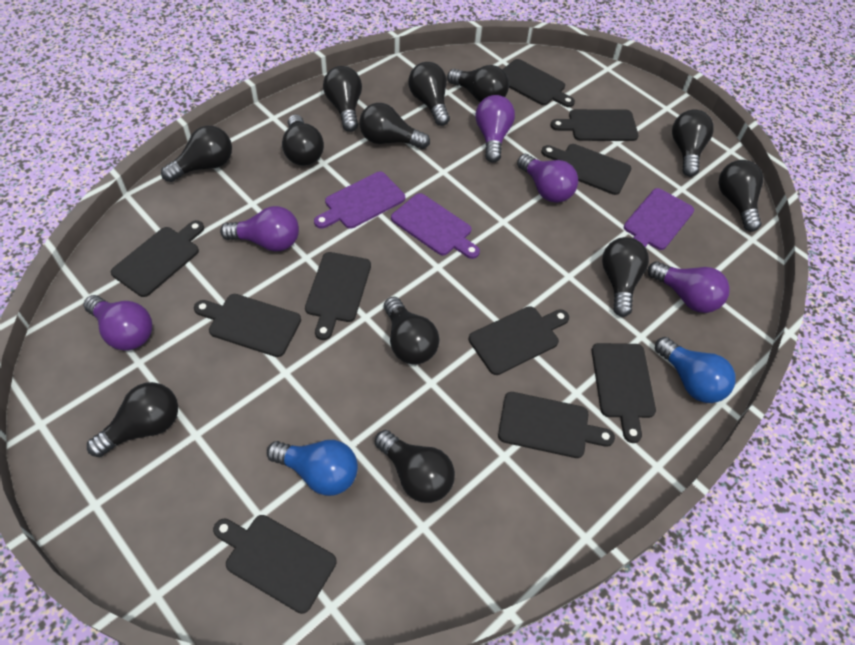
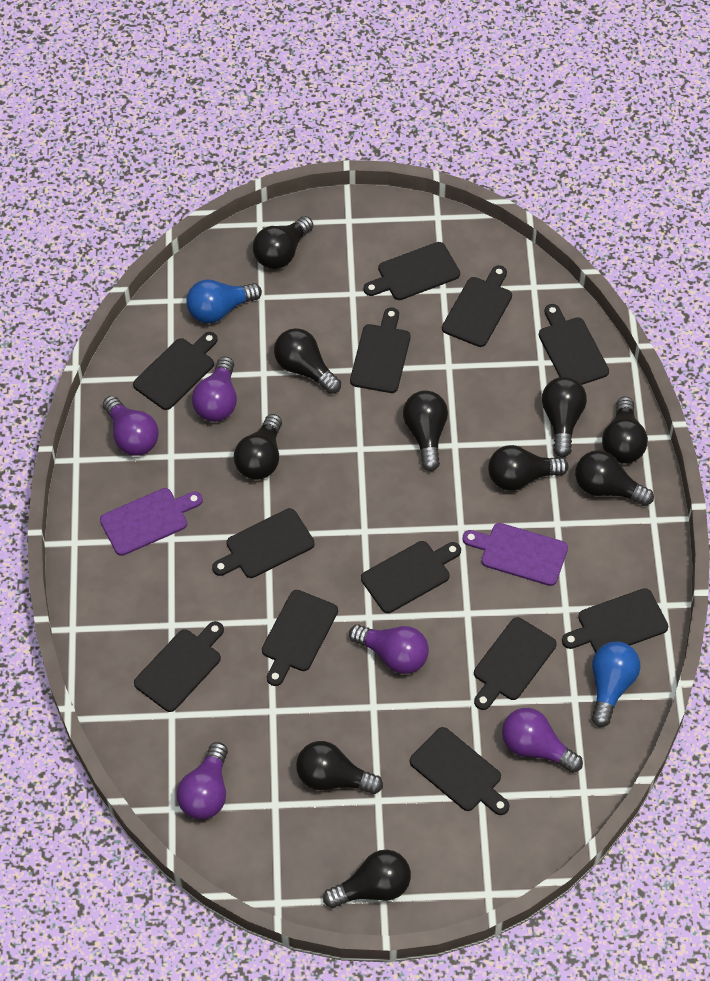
black cutting board: [111,220,204,297] [194,294,301,357] [213,515,337,614] [305,252,371,340] [469,306,569,375] [498,392,615,458] [503,59,575,107] [541,144,631,195] [551,109,639,141] [592,343,656,443] = 10 -> [133,332,218,410] [134,621,224,712] [212,508,315,578] [262,590,338,686] [350,308,411,393] [361,541,461,613] [363,242,460,300] [410,727,510,815] [442,265,512,347] [474,617,557,710] [539,304,609,385] [562,588,668,653] = 12
black light bulb: [87,382,178,457] [161,126,232,182] [282,115,324,166] [323,66,362,132] [359,103,430,149] [375,430,455,503] [384,297,439,365] [409,62,450,126] [447,65,509,102] [602,237,649,317] [672,109,714,177] [718,160,763,232] = 12 -> [234,414,282,480] [253,216,314,269] [274,328,341,394] [296,741,383,794] [323,850,411,908] [403,390,448,471] [488,445,568,491] [542,377,587,458] [575,450,654,506] [602,396,648,463] = 10
purple cutting board: [314,172,405,229] [391,193,480,259] [624,188,694,250] = 3 -> [100,488,203,556] [462,523,568,586] = 2

